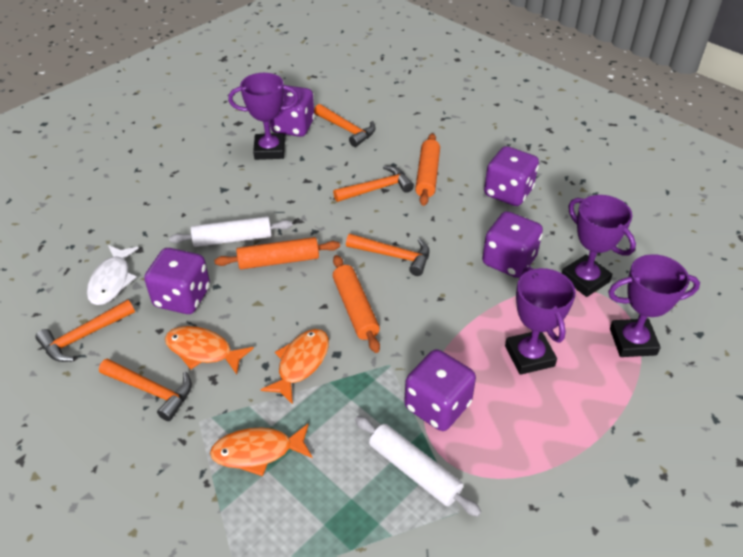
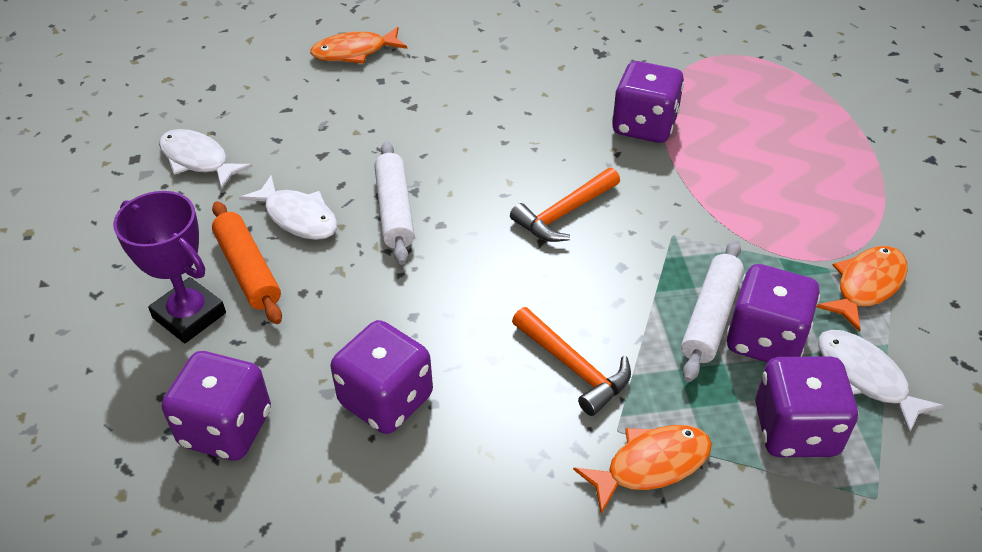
orange hammer: [35,300,135,362] [99,359,192,421] [314,104,376,147] [333,165,414,202] [346,234,430,276] = 5 -> [510,168,620,242] [512,307,631,416] = 2
orange rolling pin: [214,237,340,270] [333,255,380,353] [415,133,440,206] = 3 -> [212,201,282,324] = 1
purple trophy: [228,73,299,160] [505,266,576,375] [562,195,636,297] [608,254,700,357] = 4 -> [113,191,226,343] = 1
white fish: [87,245,139,305] = 1 -> [159,129,253,190] [239,175,338,240] [818,330,944,434] = 3

